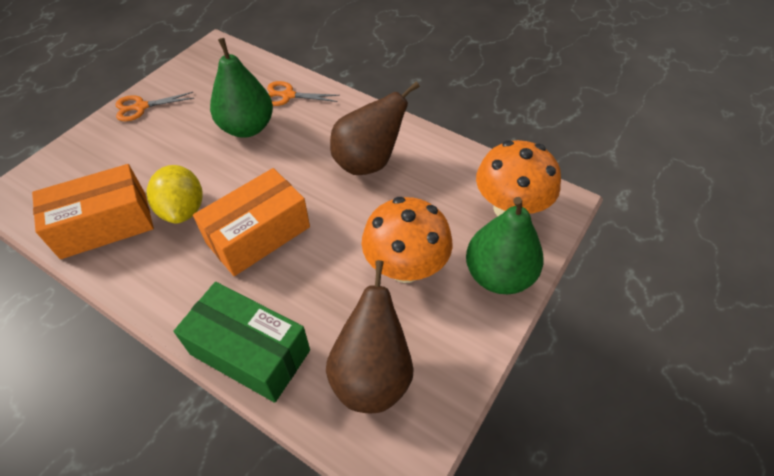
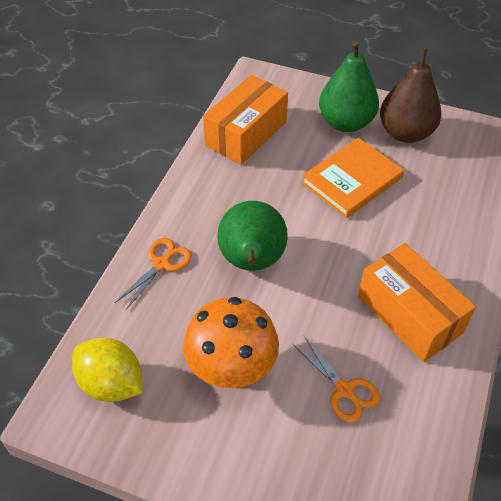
brown pear: [326,260,414,413] [330,82,420,175] = 2 -> [380,47,442,143] = 1
green box: [174,282,310,403] = 1 -> none = 0
orange book: none = 0 -> [301,138,404,218] = 1
orange mushroom: [362,197,453,283] [476,140,561,216] = 2 -> [183,297,279,388] = 1

